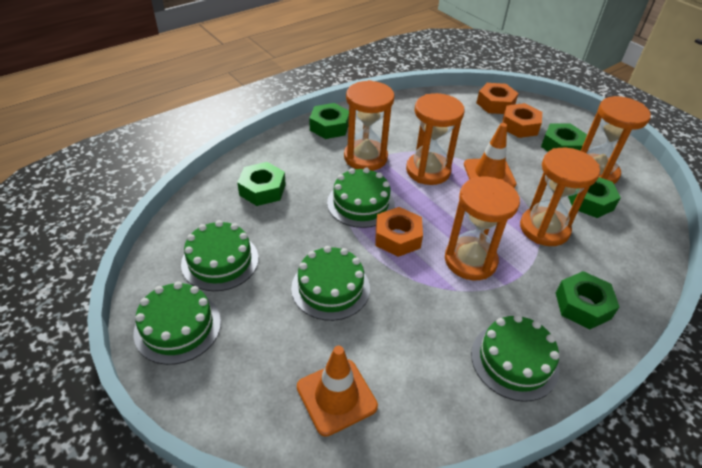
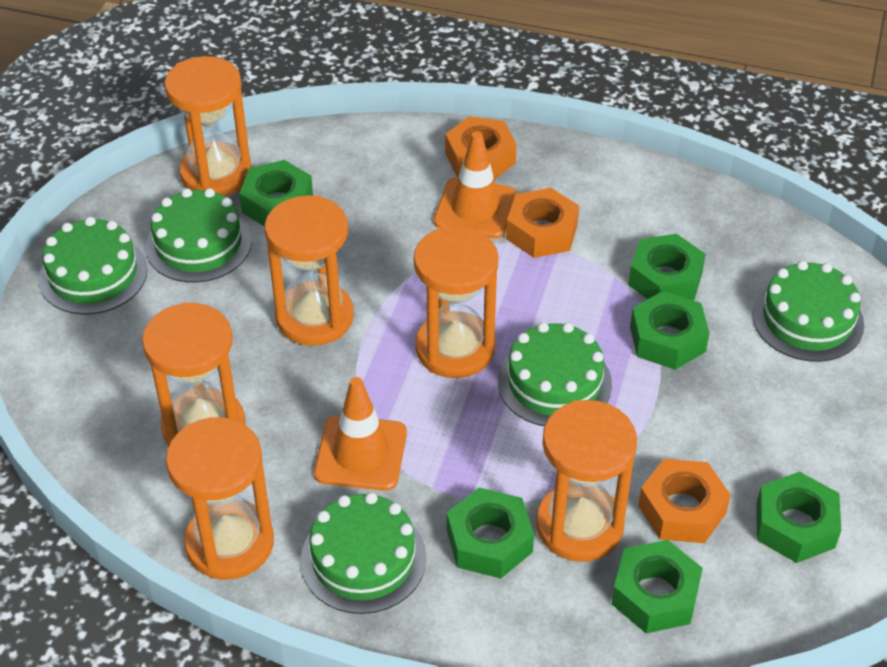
green nut: [237,162,286,206] [309,103,349,139] [541,123,587,152] [556,271,619,329] [568,177,621,218] = 5 -> [239,160,313,227] [447,487,534,579] [612,540,703,633] [628,234,706,300] [630,291,710,370] [756,471,841,563] = 6
orange hourglass: [344,80,394,171] [406,93,464,185] [445,177,520,280] [520,148,600,246] [581,96,651,184] = 5 -> [142,302,245,447] [164,56,252,196] [166,417,274,580] [264,195,354,346] [414,226,498,378] [536,400,637,562] = 6

